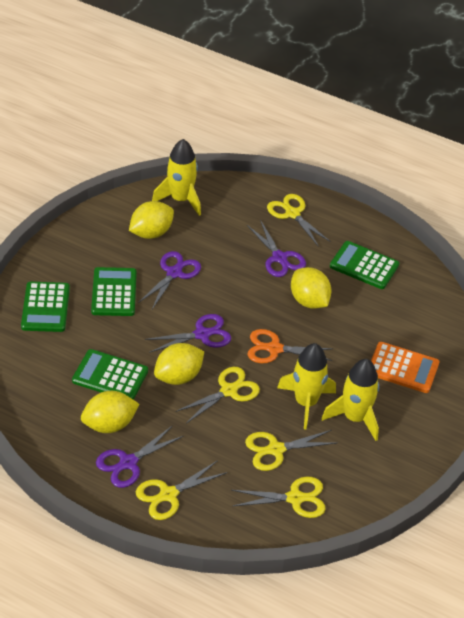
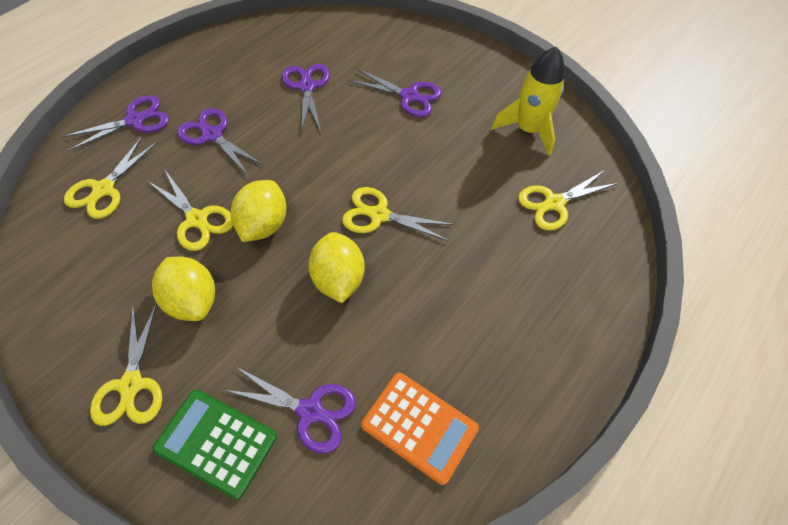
green calculator: [21,282,70,332] [72,349,148,400] [91,267,136,316] [330,241,399,289] = 4 -> [153,389,277,500] = 1
orange scissors: [248,329,333,363] = 1 -> none = 0
purple scissors: [96,425,184,488] [138,251,201,309] [144,314,231,353] [247,220,306,277] = 4 -> [62,95,169,151] [177,108,265,176] [224,366,356,453] [282,64,330,133] [349,69,442,117] = 5
yellow lemon: [81,391,139,433] [129,201,174,239] [154,343,204,385] [291,267,331,309] = 4 -> [152,257,215,321] [231,180,286,242] [308,232,365,303] = 3
yellow rocket: [152,139,201,216] [277,343,336,430] [321,359,379,441] = 3 -> [491,46,565,155] = 1

